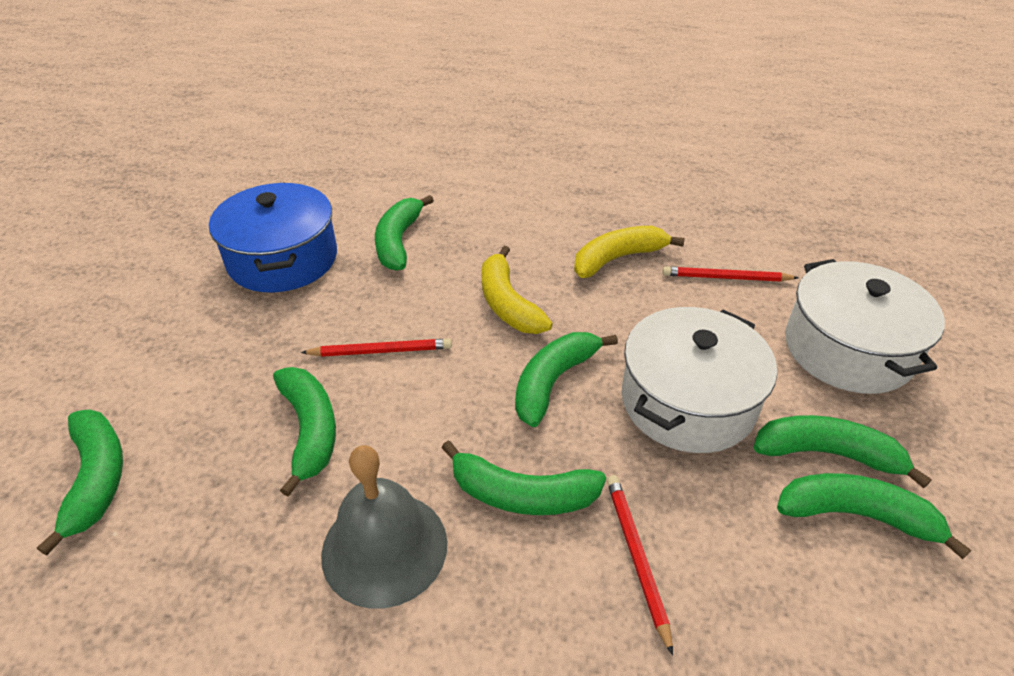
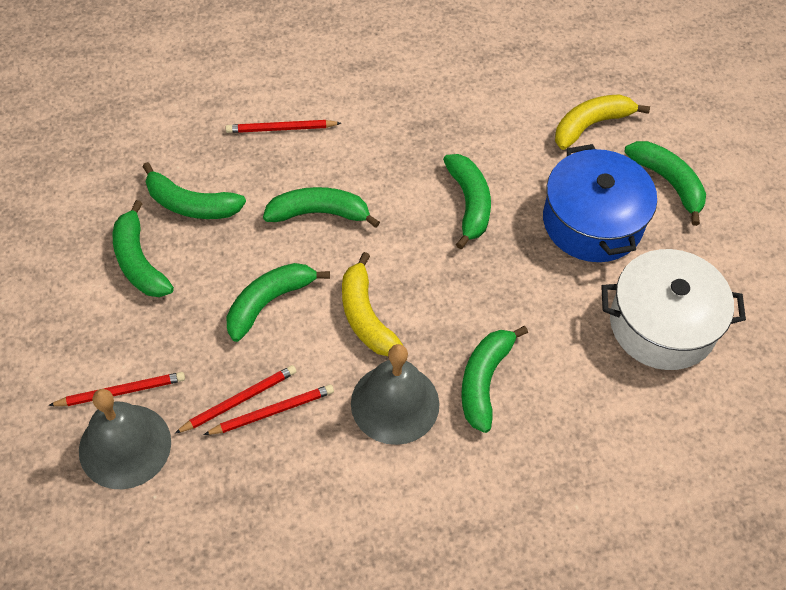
grey bell: [321,445,447,609] = 1 -> [79,389,171,489] [351,344,440,445] = 2
red pencil: [301,339,452,357] [607,475,673,656] [662,266,798,282] = 3 -> [48,372,185,406] [175,365,297,433] [204,384,334,435] [226,120,341,133] = 4
white pot: [621,307,777,453] [785,259,945,394] = 2 -> [601,249,746,370] = 1

